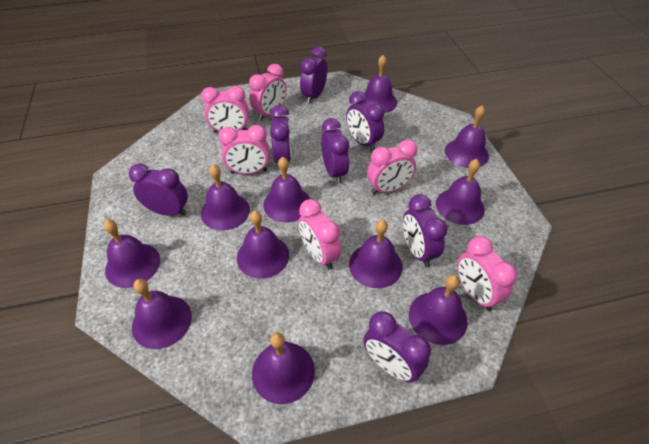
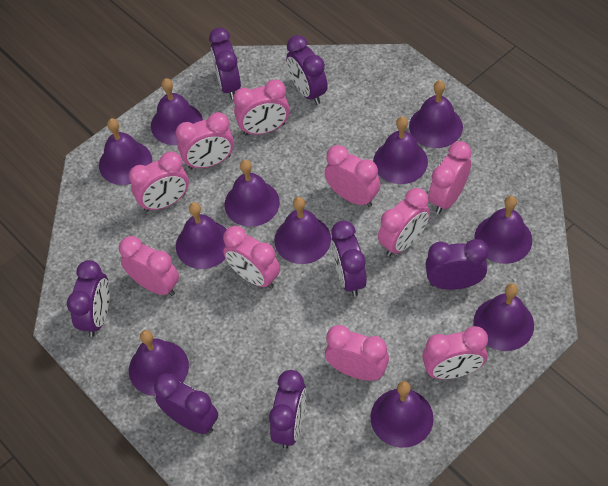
pink clock: [201,86,249,133] [219,125,269,174] [249,64,287,121] [298,199,342,270] [367,140,417,194] [457,236,517,311] = 6 -> [119,236,179,296] [129,151,189,212] [175,112,234,169] [223,226,280,289] [233,79,290,135] [325,145,380,207] [325,325,389,381] [378,188,430,256] [422,326,488,379] [428,141,472,214] = 10

